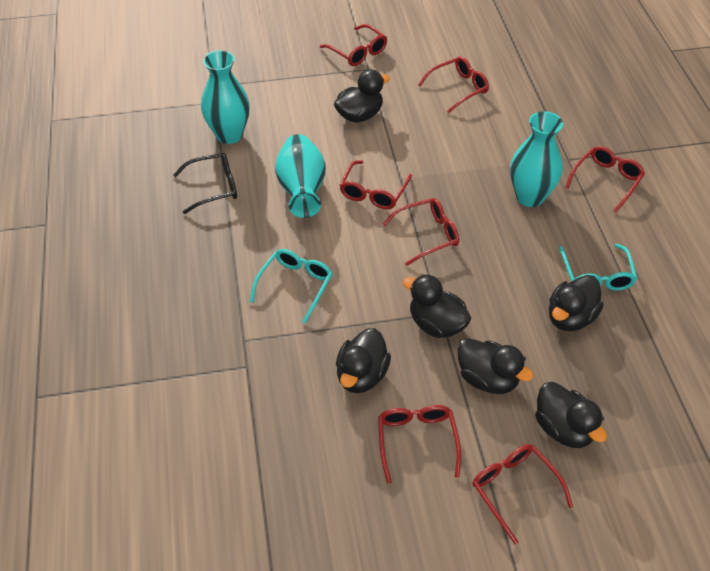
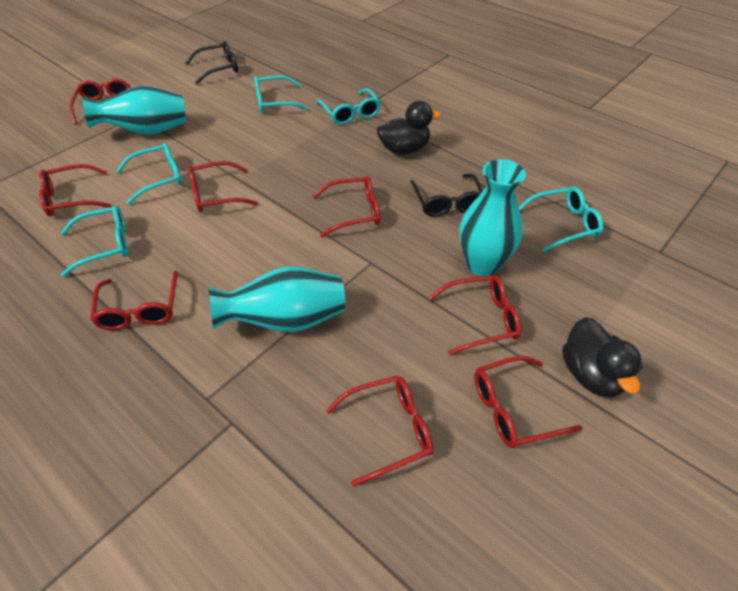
black duck: [334,69,390,123] [336,328,391,393] [403,274,472,338] [457,338,533,394] [535,382,607,448] [549,275,604,331] = 6 -> [376,101,441,154] [562,317,643,397] = 2
black glasses: [173,153,237,214] = 1 -> [185,41,238,84] [410,174,483,217] = 2
red glasses: [320,24,387,66] [339,160,412,209] [378,405,461,484] [382,198,459,266] [418,56,489,113] [472,444,573,544] [565,146,645,213] = 7 -> [39,164,111,216] [70,78,130,125] [90,270,178,330] [188,161,258,213] [312,176,380,237] [326,375,434,487] [429,275,522,355] [474,356,582,448] = 8
turquoise glasses: [250,249,333,323] [559,244,637,291] = 2 -> [61,206,128,277] [116,143,183,205] [254,76,309,113] [316,88,381,125] [519,187,604,252] = 5

